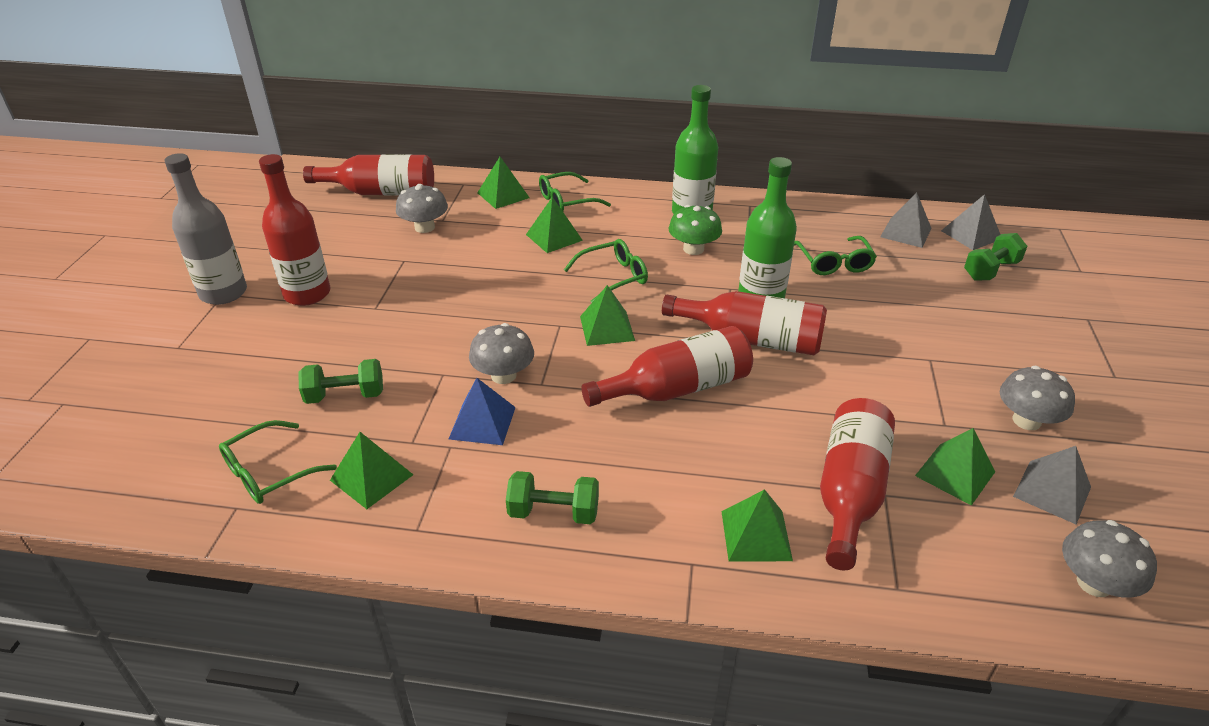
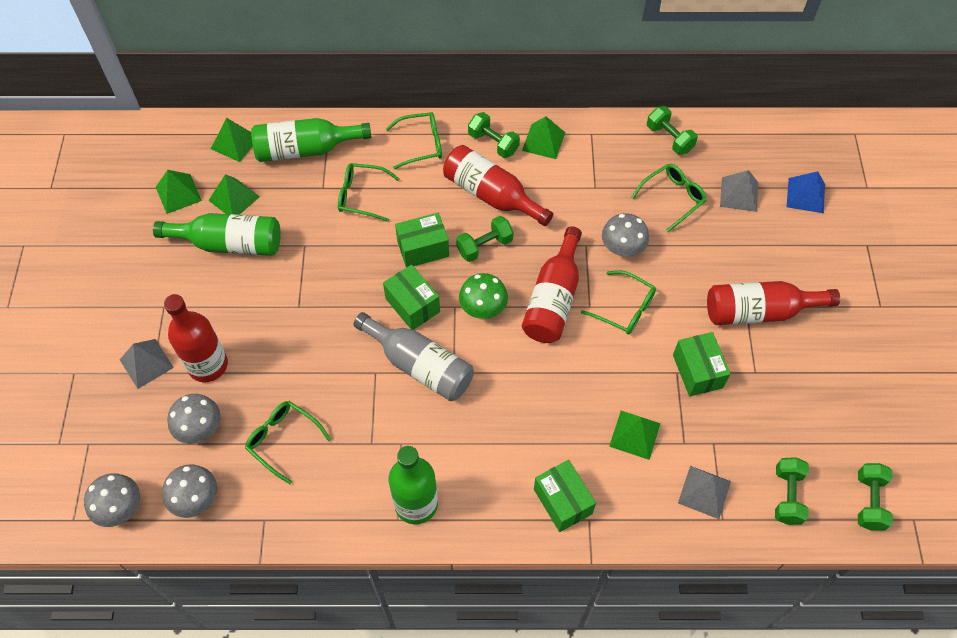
green bottle: [672,85,718,214] [738,157,797,298] = 2 -> [153,213,281,256] [251,118,371,162] [389,446,438,524] = 3
green box: none = 0 -> [383,264,440,330] [395,213,449,268] [534,460,596,532] [673,332,730,397] = 4
green dumbbell: [298,359,383,404] [506,471,599,524] [964,233,1027,281] = 3 -> [456,216,514,262] [468,112,520,158] [647,106,698,155] [775,457,809,525] [858,463,893,531] = 5
green glasses: [219,420,337,504] [539,172,611,211] [564,239,648,303] [794,236,877,275] = 4 -> [245,401,331,484] [338,163,399,222] [386,112,442,169] [581,270,656,334] [631,164,707,232] = 5
green pyramid: [330,432,413,509] [477,157,530,209] [526,197,583,253] [580,285,635,346] [721,489,793,562] [915,428,995,506] = 6 -> [156,170,202,214] [208,174,260,215] [211,118,253,162] [522,116,565,159] [609,411,661,460] = 5
red bottle: [259,154,330,306] [303,154,434,196] [581,326,753,407] [662,291,827,355] [820,398,895,571] = 5 -> [164,294,228,382] [443,145,553,226] [522,226,582,343] [707,281,840,325] = 4

